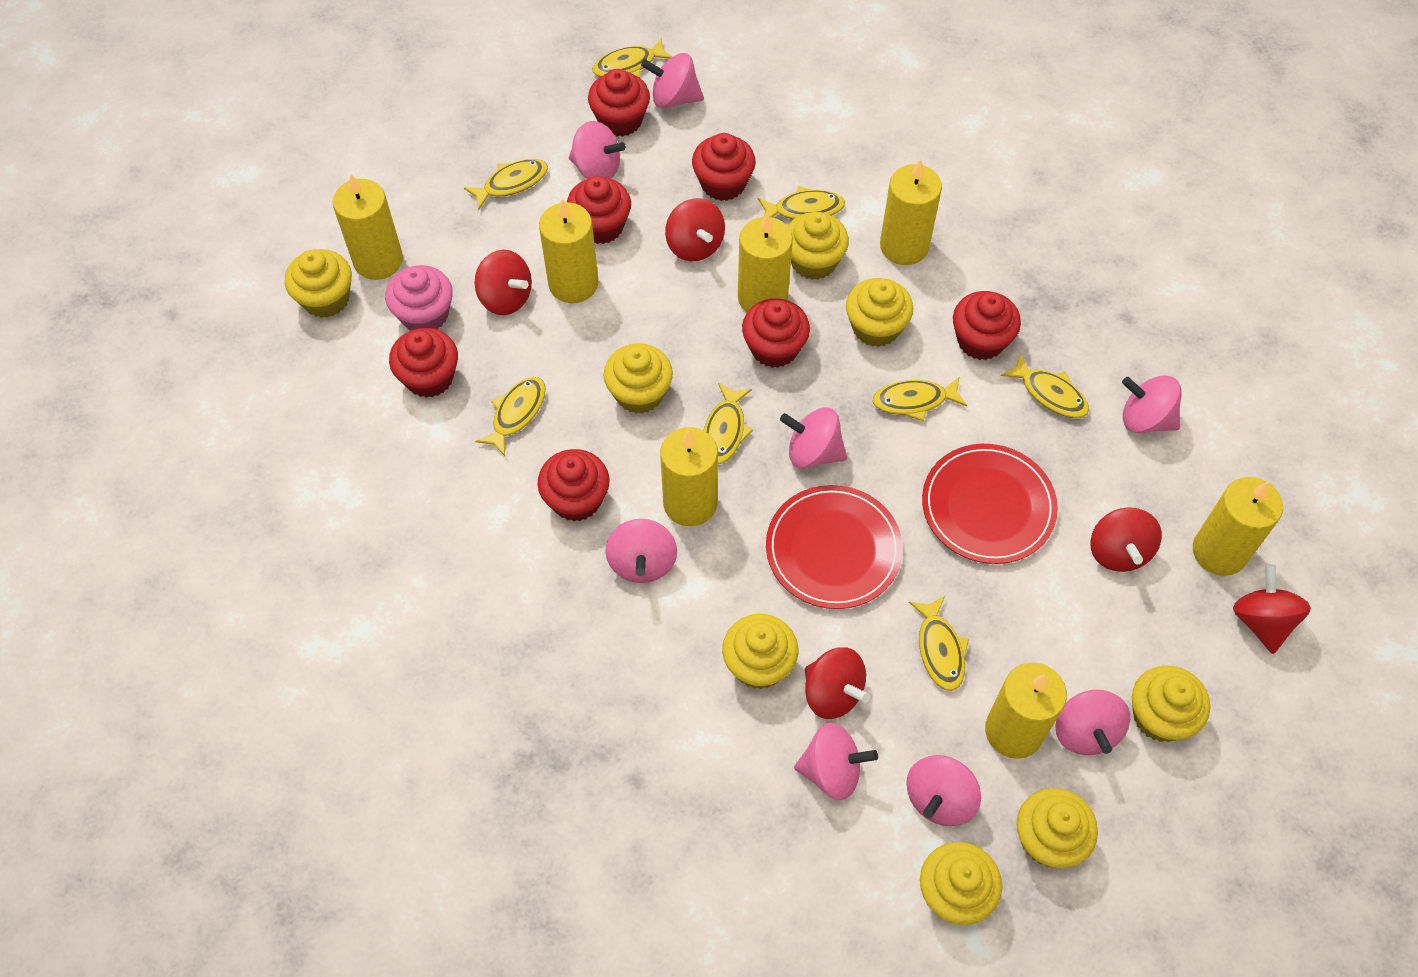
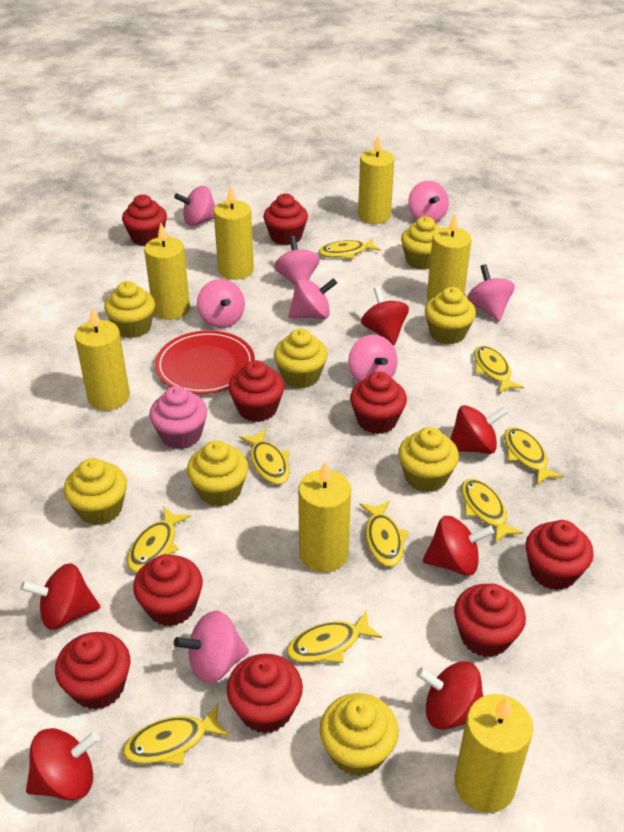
red cupcake: [389,328,458,398] [538,449,610,522] [567,176,631,244] [588,69,650,137] [692,133,756,201] [742,298,810,368] [953,291,1021,360] = 7 -> [55,632,130,710] [122,194,167,246] [133,554,203,626] [227,654,303,733] [228,360,284,422] [263,193,308,245] [350,372,407,434] [454,584,526,657] [526,520,594,590] = 9
red plate: [766,485,903,609] [922,444,1058,564] = 2 -> [155,330,255,394] = 1
red spinning top: [475,250,532,315] [665,198,725,261] [805,648,870,719] [1090,507,1162,572] [1233,564,1311,654] = 5 -> [21,563,100,630] [26,728,99,801] [361,286,409,345] [416,661,484,730] [423,516,494,576] [450,405,508,454] = 6
yellow fish: [464,159,548,211] [475,377,545,456] [592,38,672,78] [704,383,753,464] [758,186,845,219] [873,376,967,421] [909,596,969,691] [1000,353,1089,418] = 8 -> [123,703,229,765] [127,506,191,572] [239,429,290,484] [287,610,382,663] [319,238,381,259] [360,500,409,567] [461,479,523,543] [474,346,524,394] [504,427,563,485] = 9

